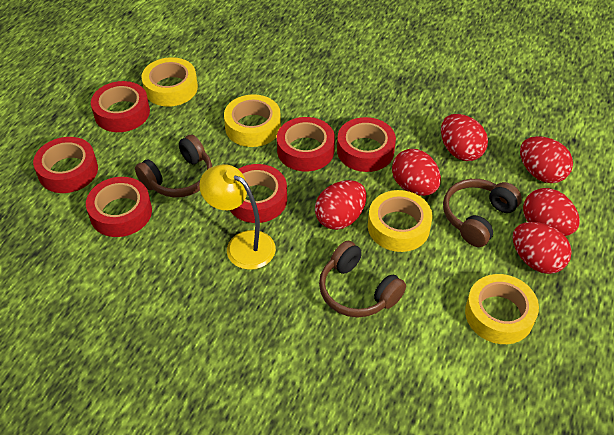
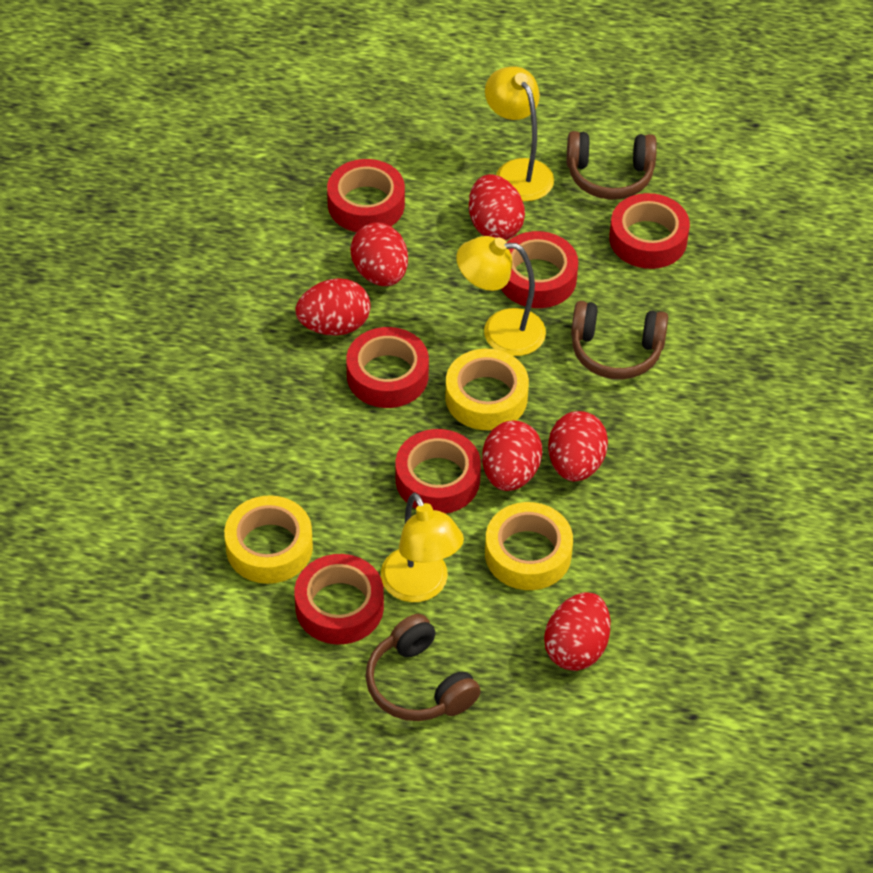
yellow lamp: [199,164,276,270] = 1 -> [381,493,464,602] [456,236,546,356] [485,66,554,201] = 3
yellow tape: [141,57,198,107] [224,94,281,147] [368,190,433,252] [465,274,539,344] = 4 -> [224,495,313,584] [445,349,529,430] [485,502,573,590] = 3

